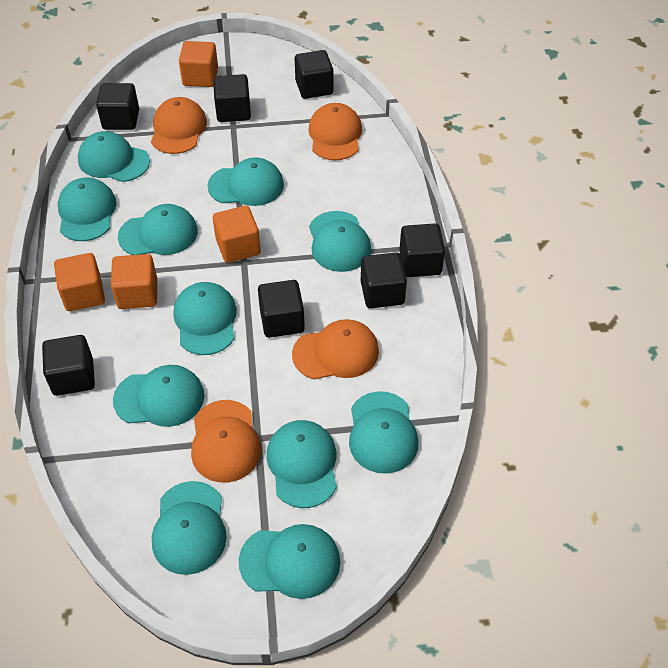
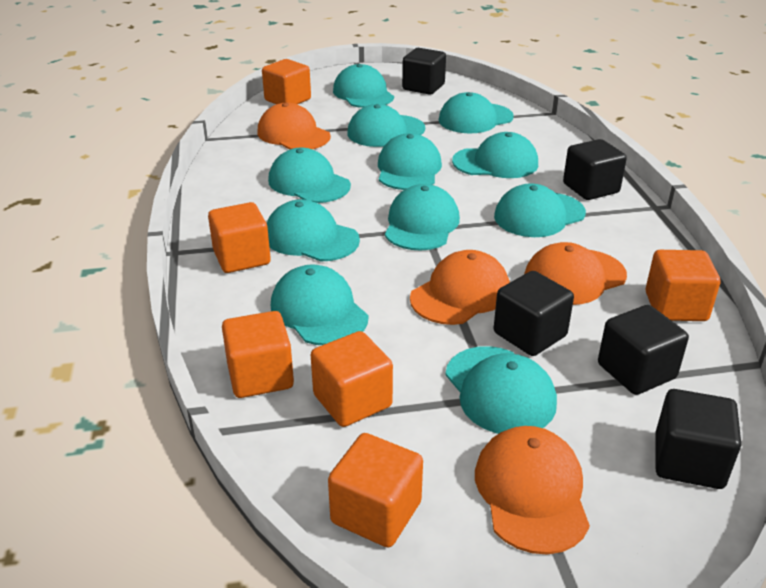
black cube: [42,335,95,396] [96,83,139,130] [213,74,251,122] [258,280,305,338] [295,50,333,99] [361,252,407,308] [399,223,445,277] = 7 -> [402,48,446,95] [494,271,574,356] [563,139,627,200] [598,305,689,395] [655,389,741,489] = 5
orange cube: [54,253,105,311] [111,254,157,309] [179,41,218,87] [213,206,261,263] = 4 -> [208,202,271,273] [222,311,294,398] [262,59,311,104] [311,331,393,427] [328,433,423,547] [646,250,720,321] = 6

